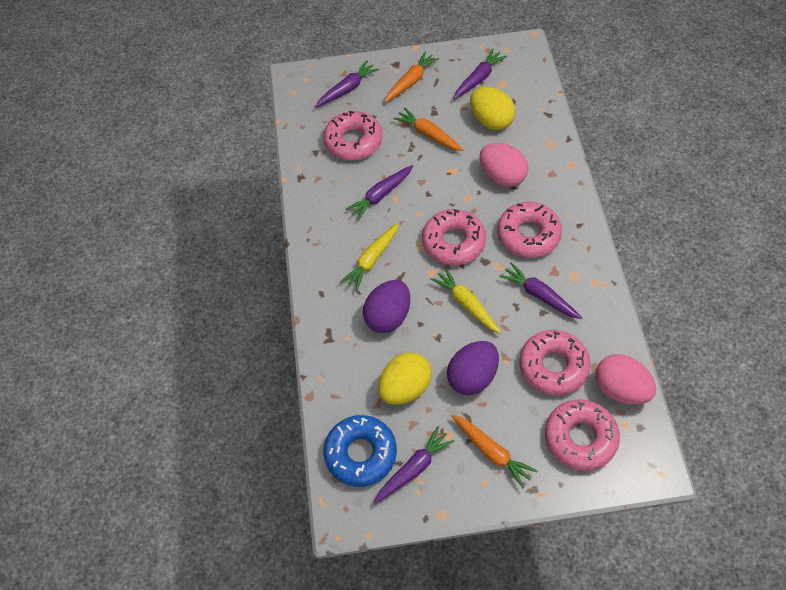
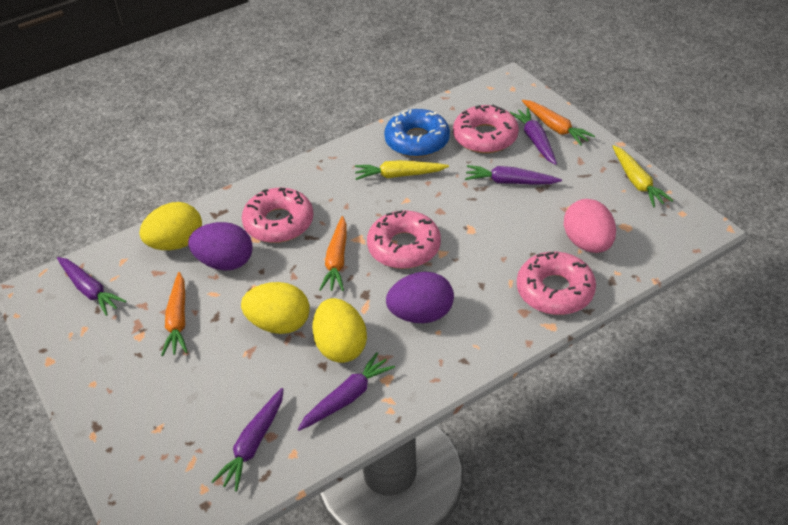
pink donut: [323,111,382,160] [422,209,486,265] [497,202,562,258] [519,330,591,396] [545,400,620,471] = 5 -> [242,188,313,243] [367,210,441,269] [453,104,519,153] [517,252,596,315] = 4
pink egg: [480,143,528,187] [595,354,656,405] = 2 -> [564,199,616,253] = 1
yellow egg: [378,352,432,405] [470,87,515,130] = 2 -> [139,202,202,250] [241,282,310,334] [312,298,367,363] = 3

